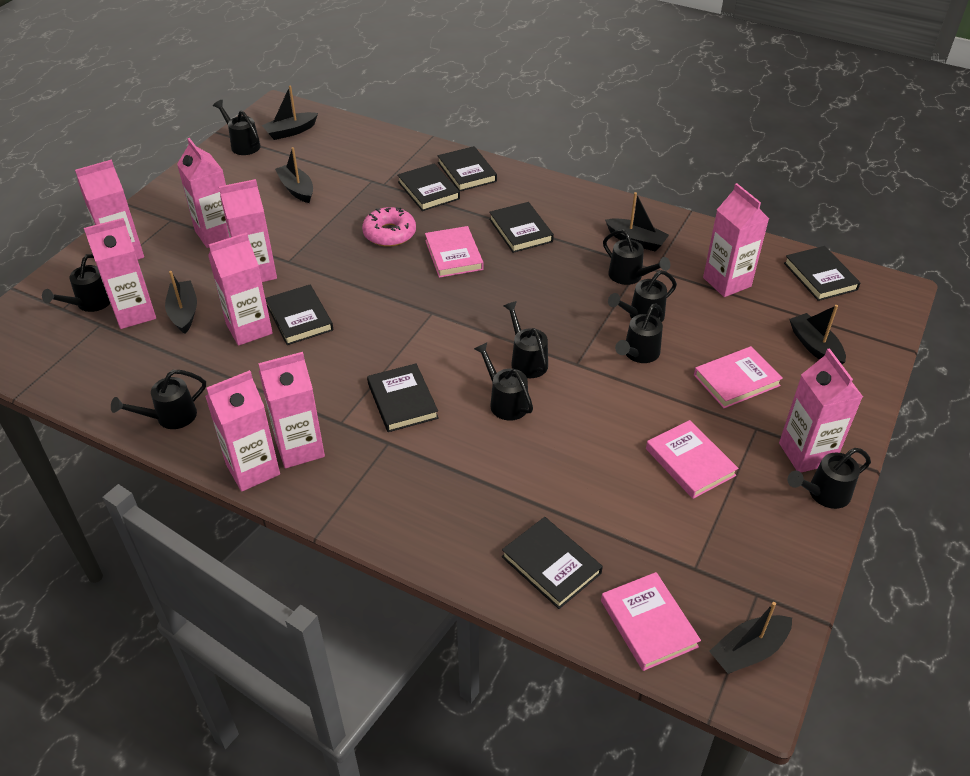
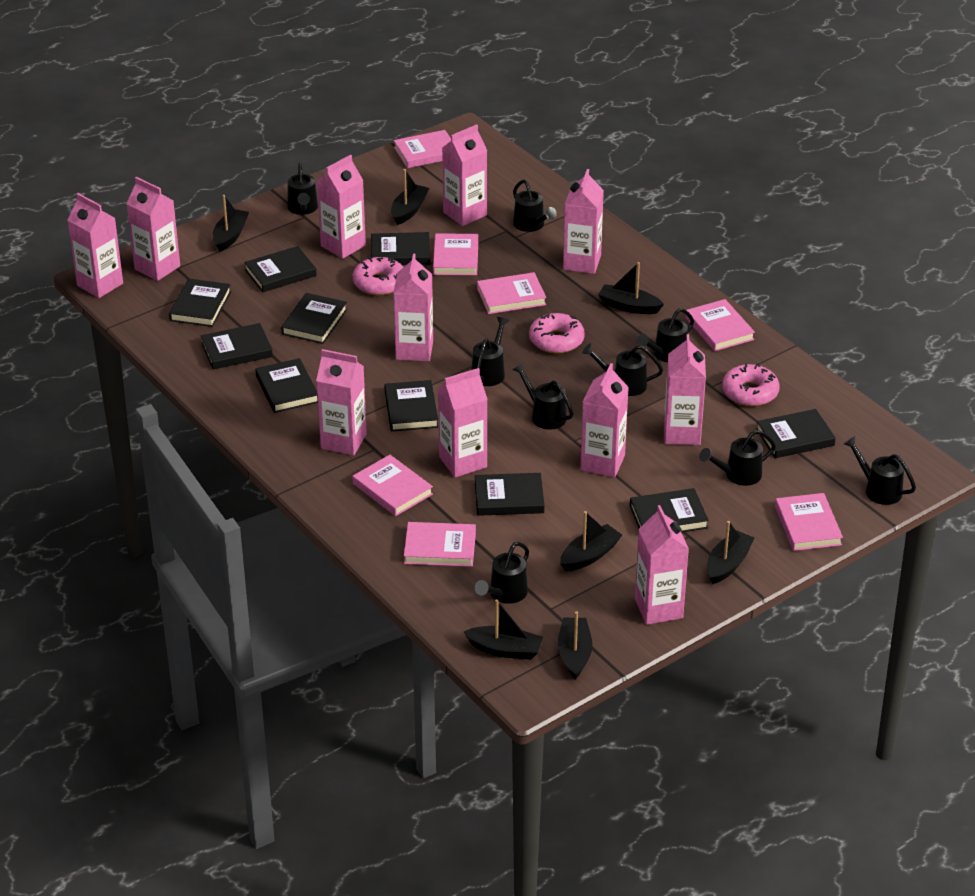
black boat: [165,271,197,334] [262,86,318,140] [275,147,313,203] [605,192,669,251] [709,602,792,674] [789,305,846,364] = 6 -> [213,195,249,252] [391,169,429,225] [464,599,543,660] [558,611,593,679] [560,511,622,571] [598,262,664,314] [707,521,755,584] = 7
black book: [265,285,333,345] [367,363,439,432] [398,164,460,211] [438,146,497,191] [489,202,554,253] [502,517,603,609] [784,246,861,301] = 7 -> [169,278,231,327] [201,323,273,369] [244,246,317,292] [255,358,318,413] [281,293,347,344] [371,232,431,265] [384,380,438,431] [475,473,544,516] [630,488,709,533] [756,409,836,458] = 10
pink book: [425,226,483,278] [601,572,701,671] [646,420,738,499] [694,346,783,408] = 4 -> [353,455,433,516] [394,130,451,168] [404,522,476,567] [433,233,478,275] [477,272,546,314] [685,299,755,351] [775,493,843,551] = 7
pink carton: [75,160,144,260] [84,218,156,329] [177,138,230,248] [205,370,280,492] [208,233,273,346] [219,179,277,282] [258,352,325,468] [703,183,769,297] [779,348,863,473] = 9 -> [67,193,123,298] [126,177,180,281] [316,349,367,456] [317,155,366,259] [393,254,433,361] [438,368,487,478] [442,124,487,226] [563,169,604,274] [580,363,629,478] [635,505,689,625] [664,334,706,445] = 11
pink donut: [362,207,416,247] = 1 -> [353,257,403,295] [529,313,585,353] [722,363,780,406] = 3

